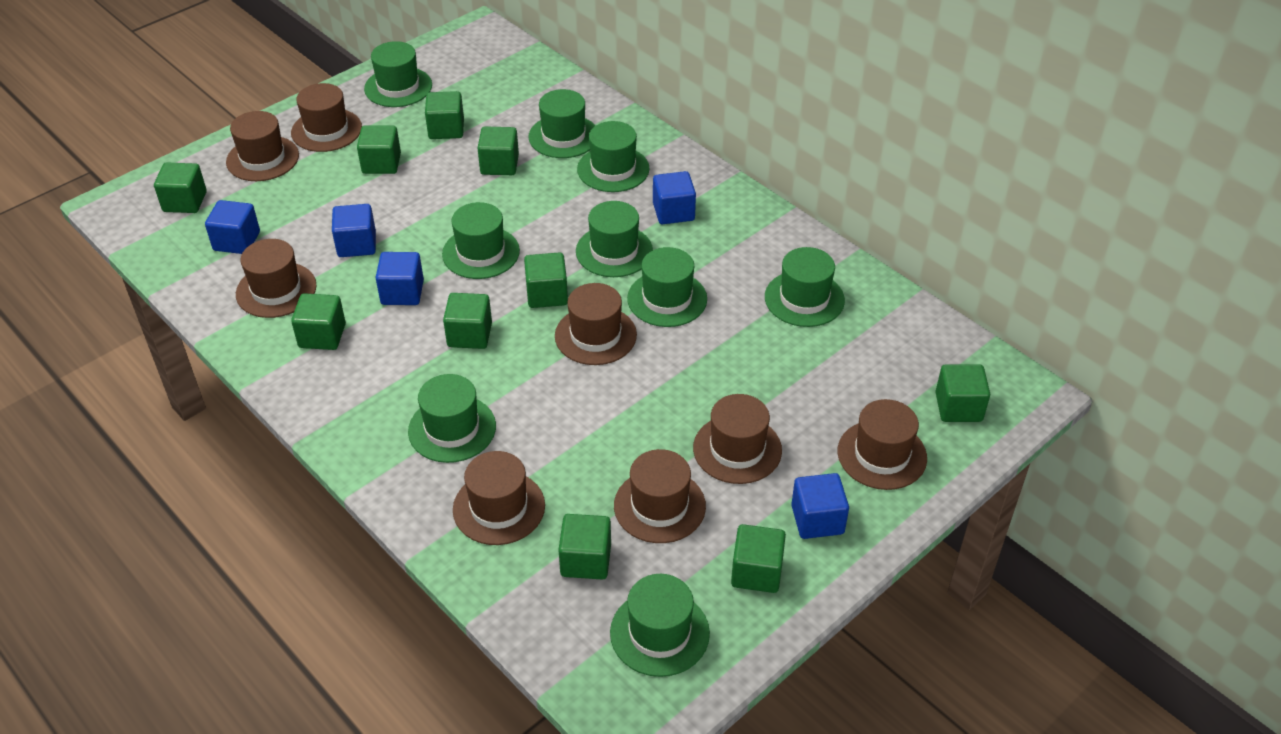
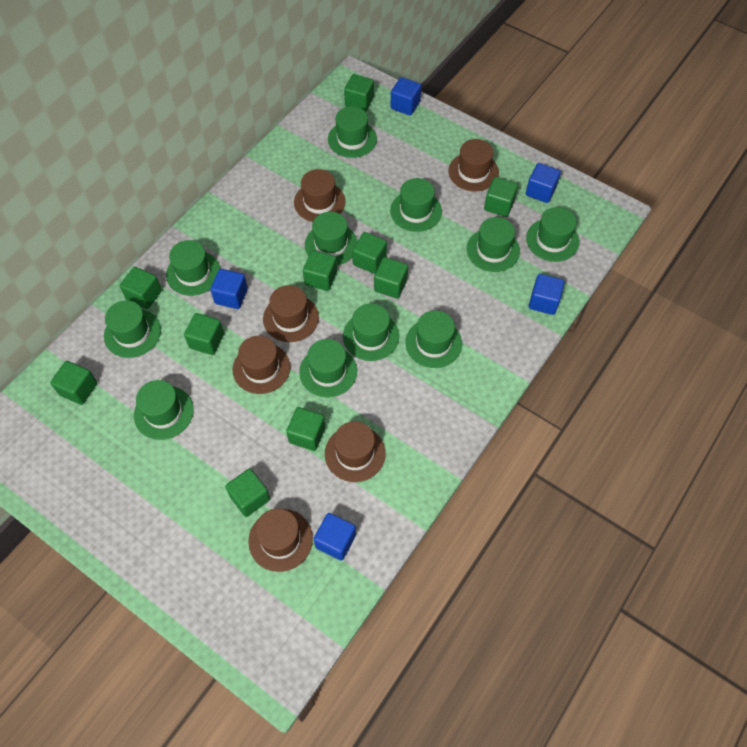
brown hat: [226,111,299,181] [236,239,316,318] [291,83,362,152] [453,451,545,545] [555,283,637,365] [614,449,706,543] [693,394,782,484] [837,399,927,490] = 8 -> [233,336,291,394] [249,508,313,572] [263,285,319,342] [294,169,345,222] [325,421,386,482] [448,139,499,192] = 6
green hat: [364,41,432,107] [408,374,496,463] [442,202,520,279] [528,89,595,158] [576,201,653,277] [577,121,650,192] [610,574,710,677] [627,247,707,327] [765,247,845,327] = 9 -> [104,300,161,358] [134,380,194,440] [166,240,220,296] [299,339,357,398] [305,212,357,266] [328,106,377,158] [343,303,399,361] [390,178,442,232] [405,310,462,368] [467,217,520,272] [526,207,579,262] = 11

